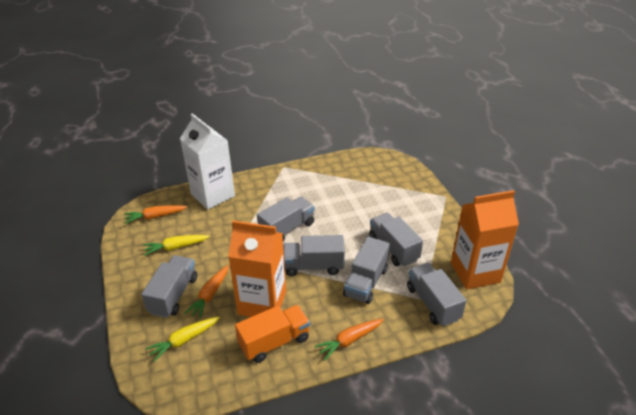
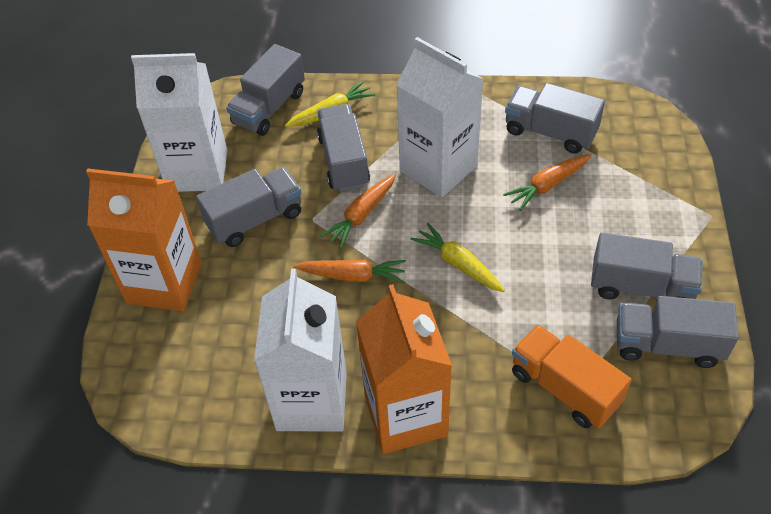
white carton: [180,113,235,210] = 1 -> [131,53,227,192] [254,269,347,432] [396,37,483,197] = 3

